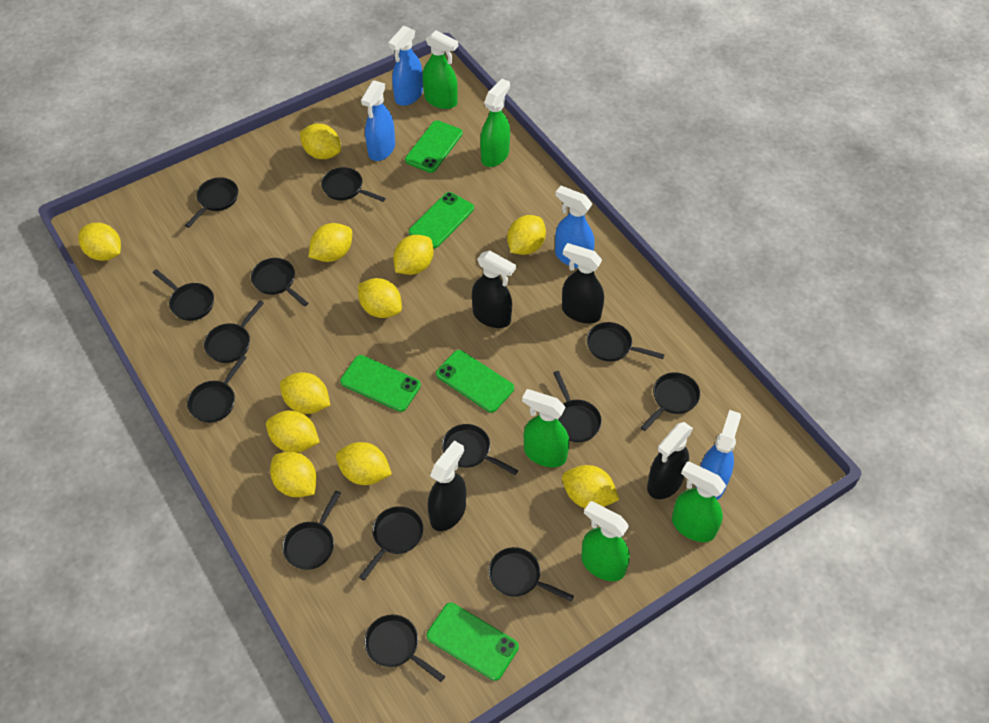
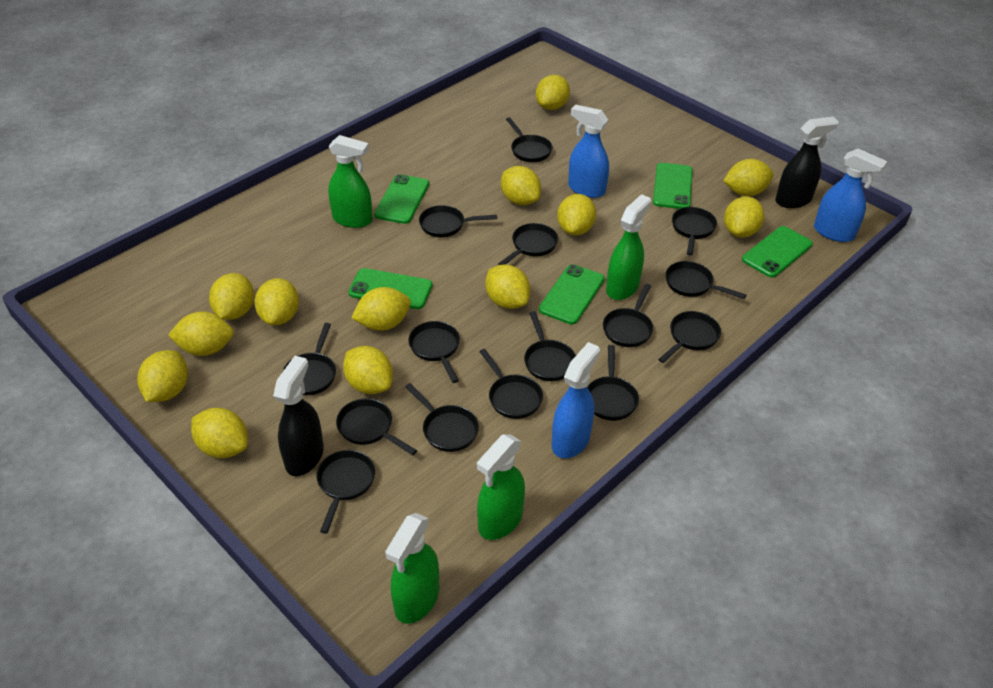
black pan: [153,269,214,321] [185,177,238,228] [187,355,247,423] [204,301,264,363] [251,258,308,307] [282,490,341,570] [321,167,386,202] [359,506,423,580] [364,615,445,682] [442,424,518,475] [488,547,574,602] [553,371,602,442] [587,322,665,362] [640,372,700,431] = 14 -> [283,323,336,395] [316,450,375,534] [336,398,417,455] [405,383,479,452] [408,321,460,383] [419,205,497,238] [479,349,543,419] [498,223,558,265] [506,117,553,162] [524,311,576,381] [587,345,639,421] [603,284,653,347] [658,311,721,363] [665,261,747,299] [672,207,717,256] = 15
black spray bottle: [428,441,466,531] [472,250,516,328] [562,243,604,324] [647,422,693,499] = 4 -> [273,356,324,476] [775,117,839,208] = 2
blue spray bottle: [361,80,395,161] [388,26,423,106] [555,186,595,268] [696,410,741,500] = 4 -> [552,342,600,458] [568,105,609,198] [814,149,887,242] = 3
green spray bottle: [423,30,458,109] [480,79,510,167] [522,389,569,467] [581,501,630,581] [672,461,726,542] = 5 -> [328,135,373,228] [385,513,439,624] [477,434,525,540] [606,194,651,300] = 4
yellow lemon: [78,223,121,261] [266,411,319,452] [270,452,317,497] [280,372,330,414] [300,124,341,159] [309,223,352,262] [336,442,392,485] [358,278,402,318] [393,235,434,275] [507,215,546,255] [562,465,619,508] = 11 -> [137,350,188,402] [168,311,234,356] [191,408,248,458] [209,273,254,320] [255,278,299,325] [343,346,393,394] [351,287,411,331] [485,264,530,309] [501,166,541,205] [536,75,570,110] [557,194,596,236] [723,159,774,196] [724,196,764,238] = 13

